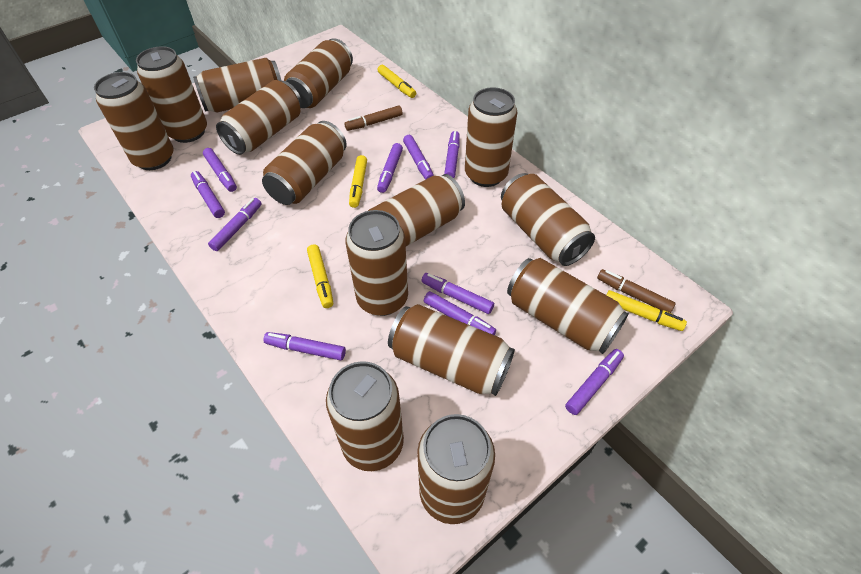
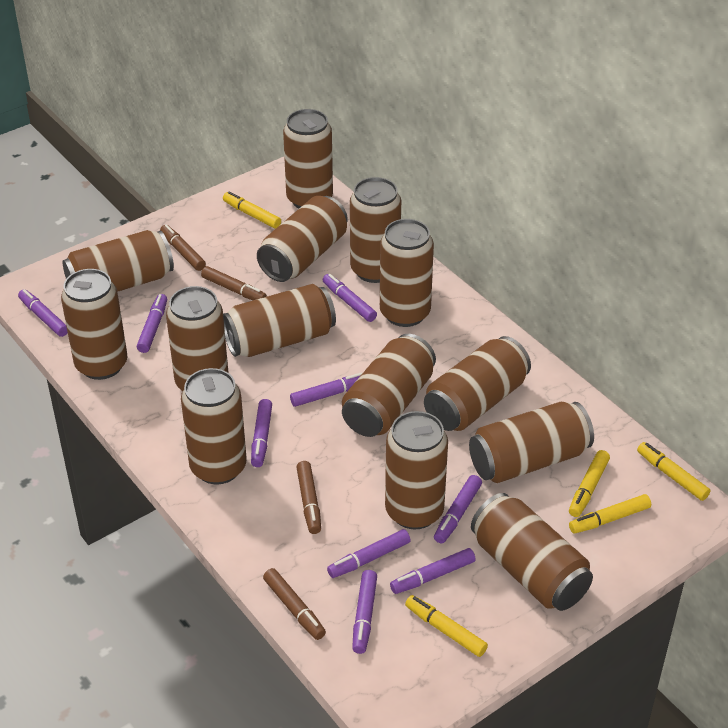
brown marker: [344,106,403,131] [597,269,676,313] = 2 -> [160,224,206,271] [201,266,267,300] [263,568,326,640] [296,461,321,534] = 4
purple marker: [191,171,225,218] [203,148,237,192] [208,198,262,251] [263,332,346,360] [377,143,403,193] [403,135,434,180] [421,273,494,314] [424,291,496,335] [444,131,460,178] [565,349,624,415] = 10 -> [18,289,68,337] [137,294,167,353] [251,399,272,467] [290,372,362,407] [323,274,377,322] [327,529,411,578] [352,570,377,654] [390,548,476,594] [434,475,482,543] = 9
yellow marker: [307,245,333,308] [349,155,367,208] [378,65,416,98] [607,290,687,331] = 4 -> [223,191,281,228] [405,595,488,657] [569,450,610,517] [569,494,651,534] [637,442,711,501] = 5

